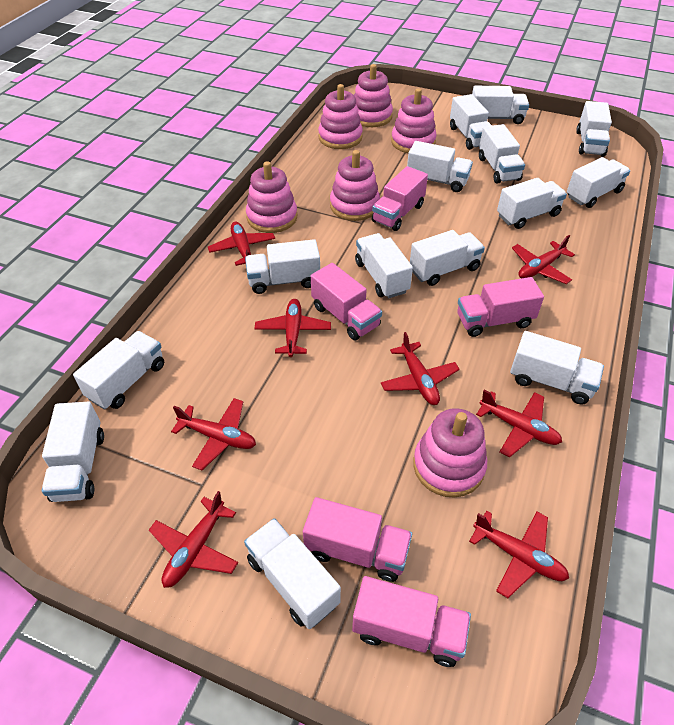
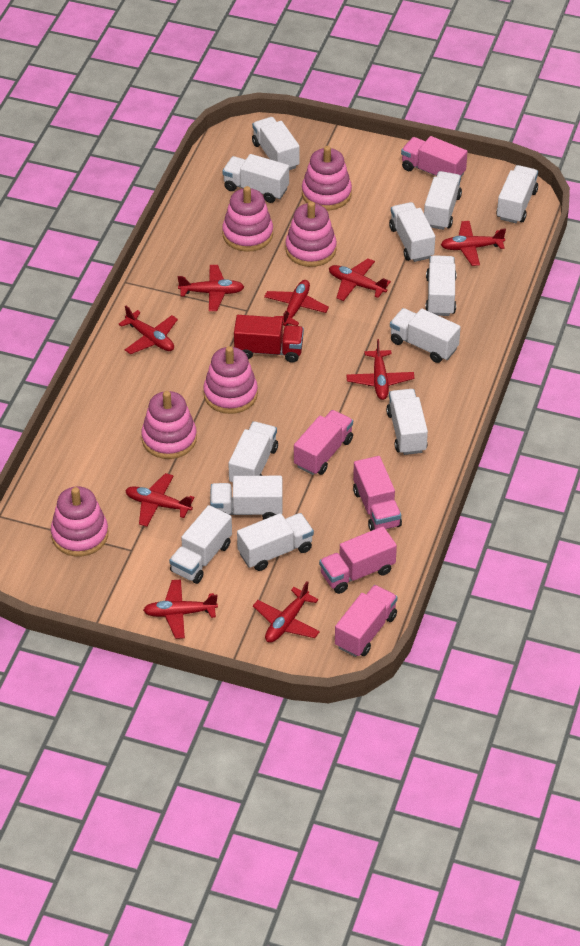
red plane: [149,491,238,588] [171,398,256,470] [208,221,275,266] [254,299,331,357] [381,332,460,405] [469,511,569,598] [476,390,562,457] [512,235,575,284] = 8 -> [119,306,178,354] [125,473,194,527] [143,579,218,639] [178,265,244,311] [253,581,320,643] [264,280,329,326] [329,258,391,301] [346,339,415,400] [441,221,506,266] = 9
red truck: none = 0 -> [234,315,304,363] = 1
white truck: [42,401,104,502] [73,331,164,410] [244,518,341,629] [245,239,320,294] [355,233,413,298] [407,141,473,192] [410,230,485,286] [450,94,492,150] [472,86,529,124] [479,124,525,184] [497,178,567,229] [510,331,604,404] [567,157,630,208] [576,101,612,157] = 14 -> [169,505,232,584] [210,476,282,519] [222,154,289,203] [228,422,278,482] [237,513,314,571] [252,117,300,170] [386,389,428,455] [389,202,435,262] [390,308,461,363] [424,171,462,230] [425,255,457,316] [496,165,538,223] = 12

